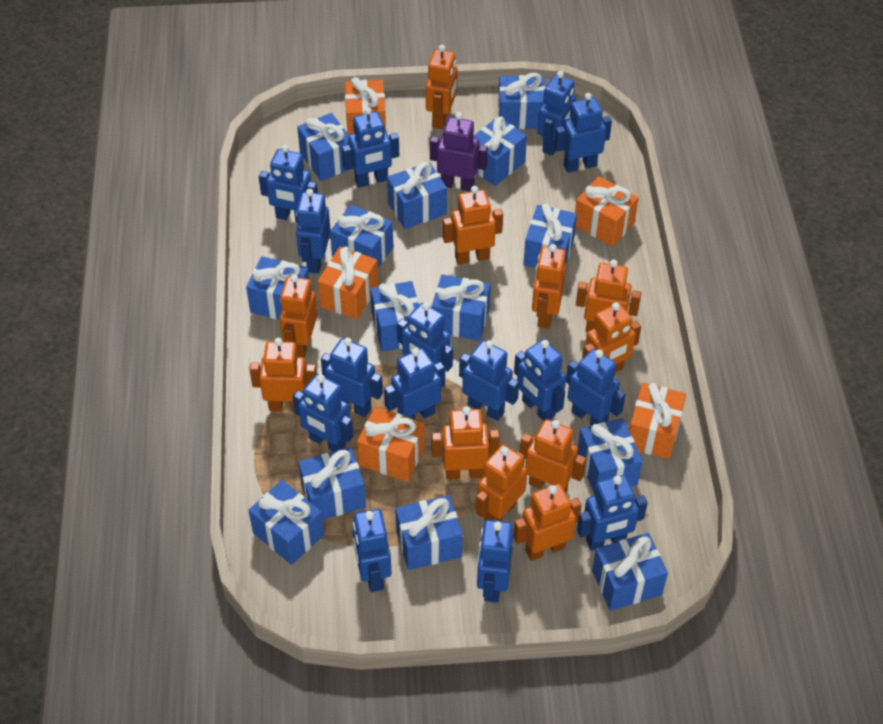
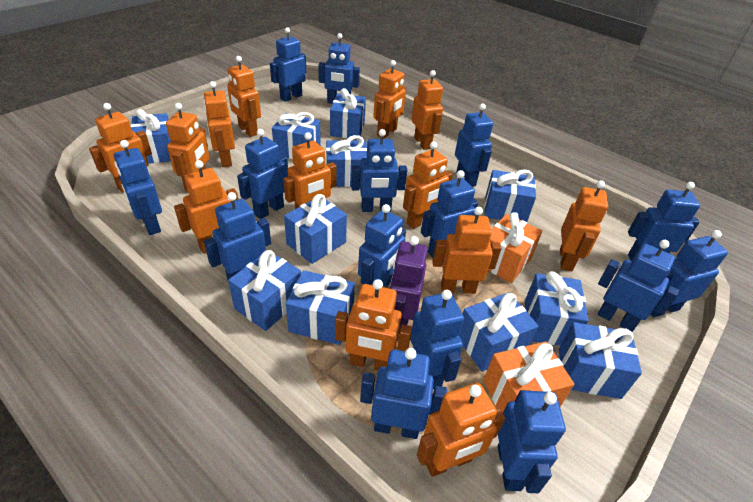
blue gift: [246,256,309,320] [248,480,324,565] [297,113,350,181] [298,447,366,520] [330,205,393,268] [370,281,419,352] [387,162,447,229] [395,495,463,570] [432,274,491,341] [473,117,527,186] [498,73,546,129] [523,204,577,268] [577,418,643,493] [592,533,668,611] = 14 -> [131,109,172,164] [228,250,301,331] [272,112,321,159] [284,194,347,264] [286,270,355,345] [326,135,367,187] [330,88,366,138] [459,292,539,372] [484,169,536,222] [525,271,589,346] [559,322,642,399] = 11
orange gift: [318,247,378,320] [345,77,386,135] [357,407,425,482] [575,176,639,247] [629,383,686,459] = 5 -> [483,341,574,412] [488,212,542,283] = 2
orange robot: [249,338,317,412] [280,274,317,358] [426,45,458,129] [431,406,500,480] [443,186,503,265] [475,445,528,522] [513,484,582,561] [520,419,587,493] [532,244,566,329] [576,259,641,332] [582,302,641,373] = 11 -> [89,103,152,193] [166,103,209,191] [174,160,238,253] [203,81,235,167] [227,56,261,137] [283,132,337,209] [335,279,412,370] [373,60,406,138] [403,142,453,229] [412,70,443,150] [417,383,506,477] [432,207,501,294] [560,180,608,271] = 13

